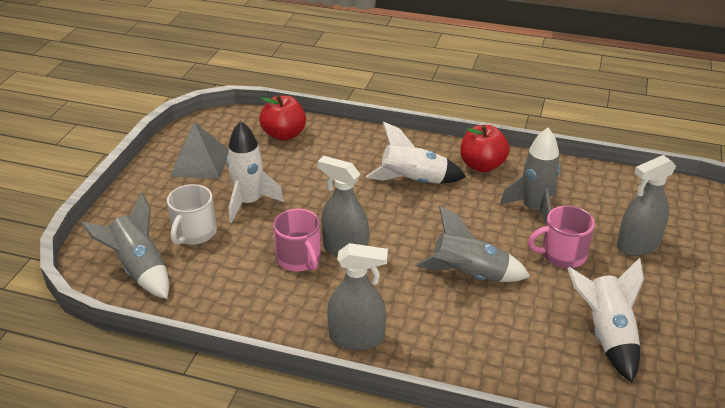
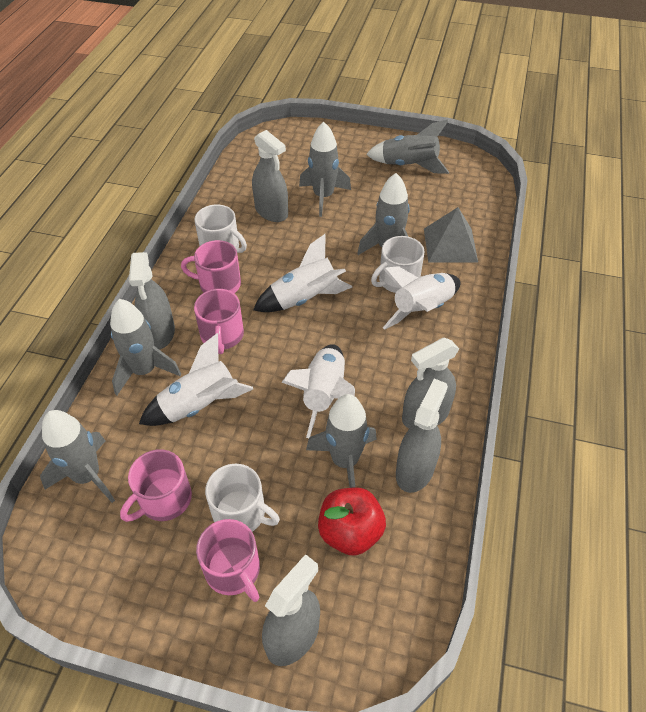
grey rocket: [80,192,169,299] [415,206,530,282] [500,128,561,226] = 3 -> [40,410,115,503] [110,299,181,395] [299,122,351,217] [306,394,377,488] [357,173,410,255] [366,119,450,174] = 6
grey spray bottle: [318,156,369,257] [327,243,388,350] [617,155,676,256] = 3 -> [129,252,175,349] [252,130,288,222] [262,554,320,666] [396,379,448,493] [402,338,459,429] = 5
pink mug: [273,209,321,272] [528,205,595,268] = 2 -> [120,449,192,522] [181,240,241,293] [194,289,244,354] [196,519,260,602] = 4
red apple: [259,95,306,141] [460,125,510,172] = 2 -> [318,487,386,556] = 1
white mug: [167,184,217,245] = 1 -> [194,204,247,253] [205,464,280,532] [371,236,425,293] = 3
white rocket: [226,121,284,223] [366,122,466,184] [567,258,644,383] = 3 -> [139,333,253,426] [253,234,352,312] [282,344,355,438] [383,266,460,330] = 4

